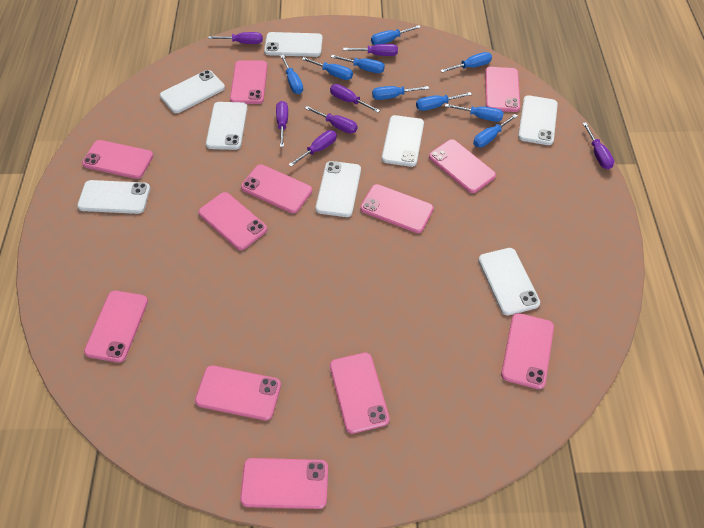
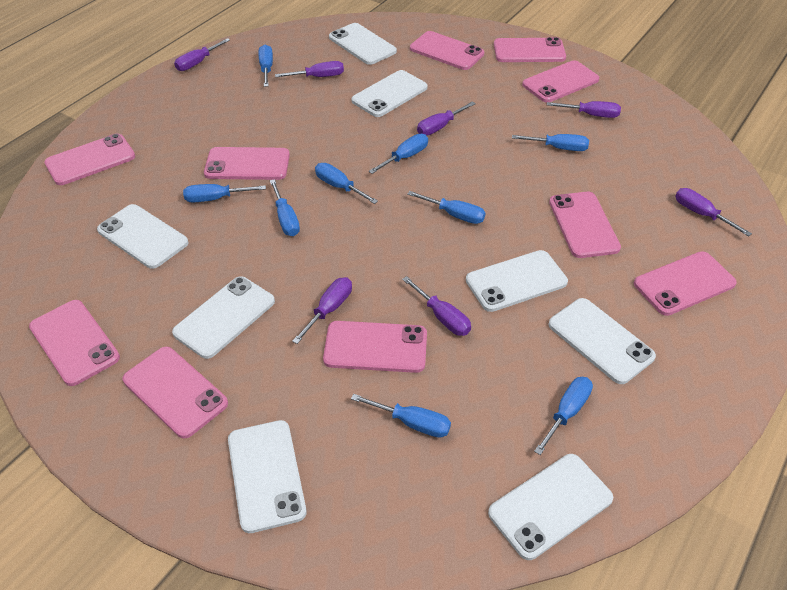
pink phone: [82,140,153,179] [84,291,148,363] [195,365,281,420] [198,192,267,250] [230,60,268,104] [240,458,328,509] [241,164,312,213] [330,353,390,434] [360,184,434,233] [429,139,496,193] [485,67,520,112] [501,313,554,389] = 12 -> [29,300,120,386] [44,134,135,185] [123,347,228,439] [204,147,290,180] [323,321,427,373] [410,31,484,70] [494,37,566,62] [522,60,599,103] [549,192,621,258] [634,251,737,316] = 10

